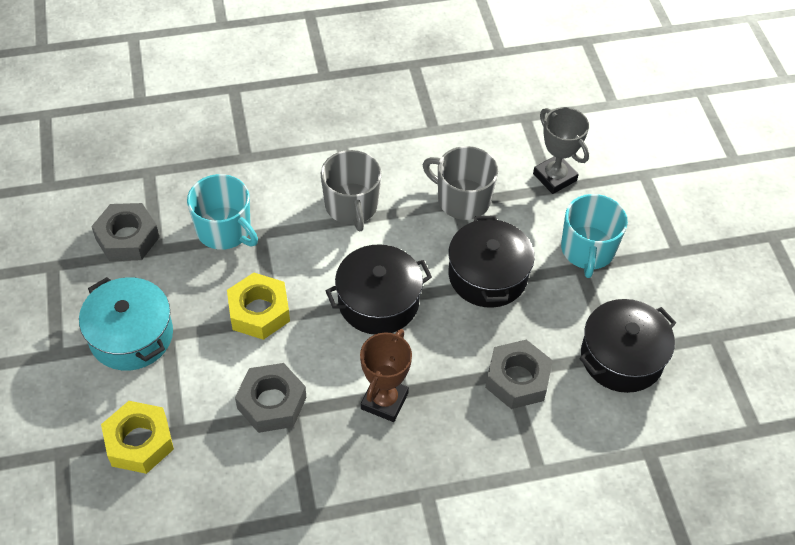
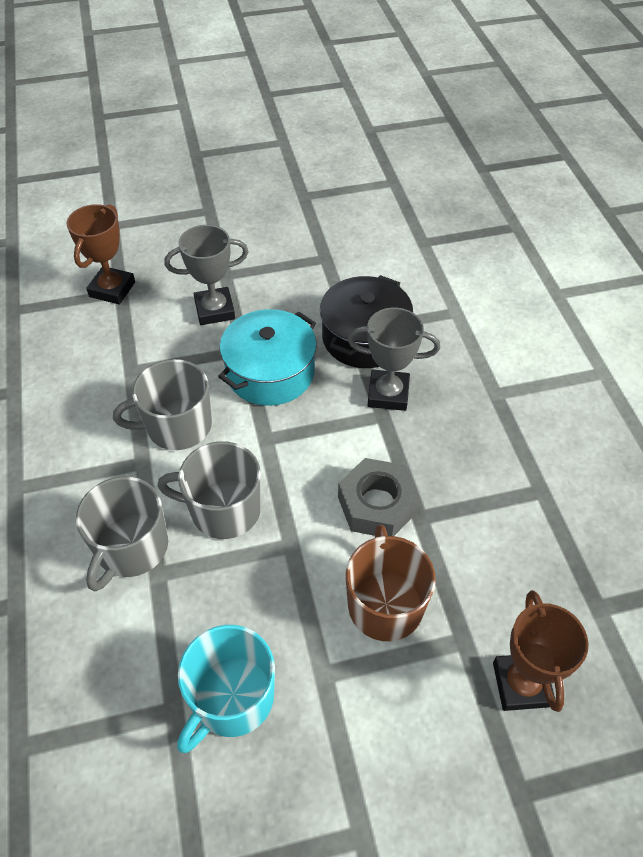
black pot: [325,244,432,335] [448,215,534,308] [579,299,676,393] = 3 -> [320,275,413,368] = 1
brown mug: none = 0 -> [346,524,436,641] = 1
brown trophy: [360,329,412,422] = 1 -> [67,204,135,305] [493,590,589,712] = 2
grey mug: [321,150,382,231] [423,146,498,220] = 2 -> [76,477,168,591] [113,359,212,450] [158,441,261,539] = 3
grey nut: [91,203,160,261] [235,363,306,433] [485,339,553,409] = 3 -> [338,458,420,536] = 1
grey trophy: [533,107,589,194] = 1 -> [164,225,248,325] [348,308,440,411] = 2
turquoise mug: [187,174,258,250] [561,194,628,278] = 2 -> [177,625,275,753] = 1
yellow nut: [101,401,174,474] [227,273,290,340] = 2 -> none = 0

